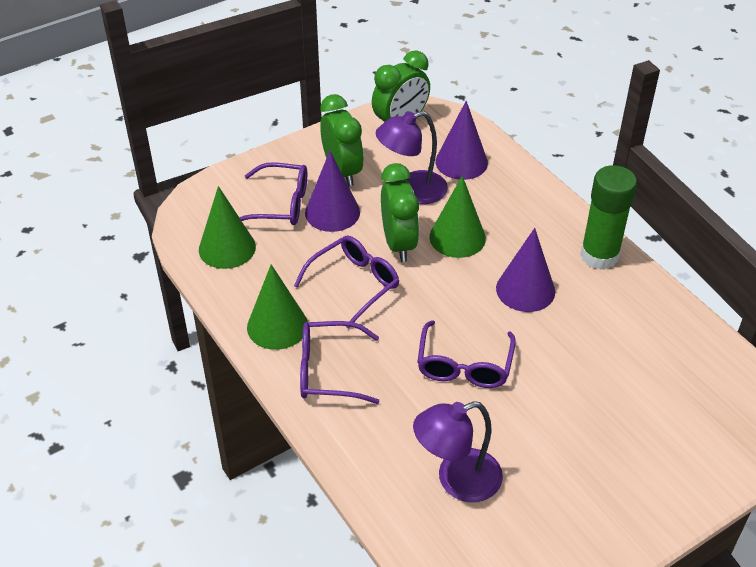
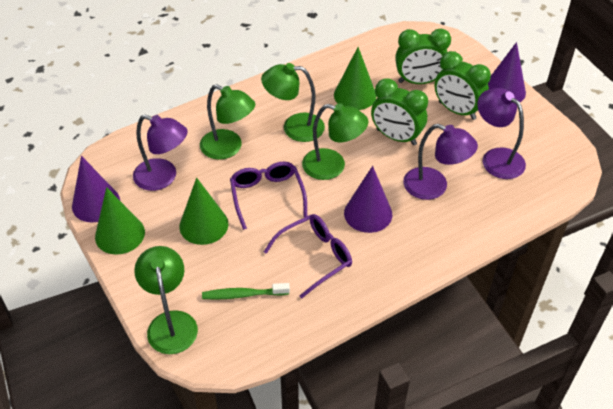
green glue stick: [580,165,637,269] = 1 -> none = 0
green lamp: none = 0 -> [134,246,198,354] [200,84,255,160] [261,63,325,142] [302,103,369,180] = 4
green toothbrush: none = 0 -> [202,283,290,300] = 1
purple glasses: [239,162,307,225] [294,236,399,329] [300,321,380,404] [417,320,516,388] = 4 -> [230,162,307,230] [264,214,352,298] = 2
purple lamp: [376,111,448,204] [413,401,503,502] = 2 -> [133,115,187,191] [403,124,478,200] [477,88,526,179] = 3

